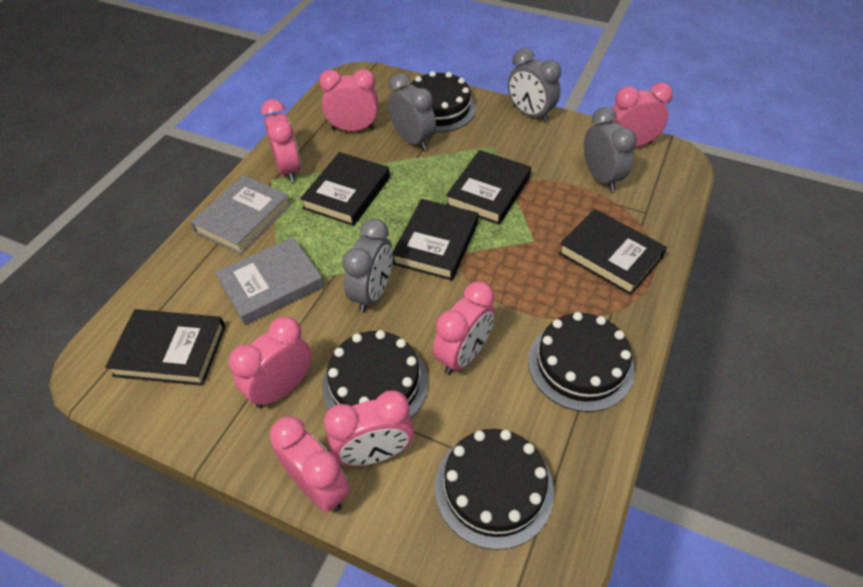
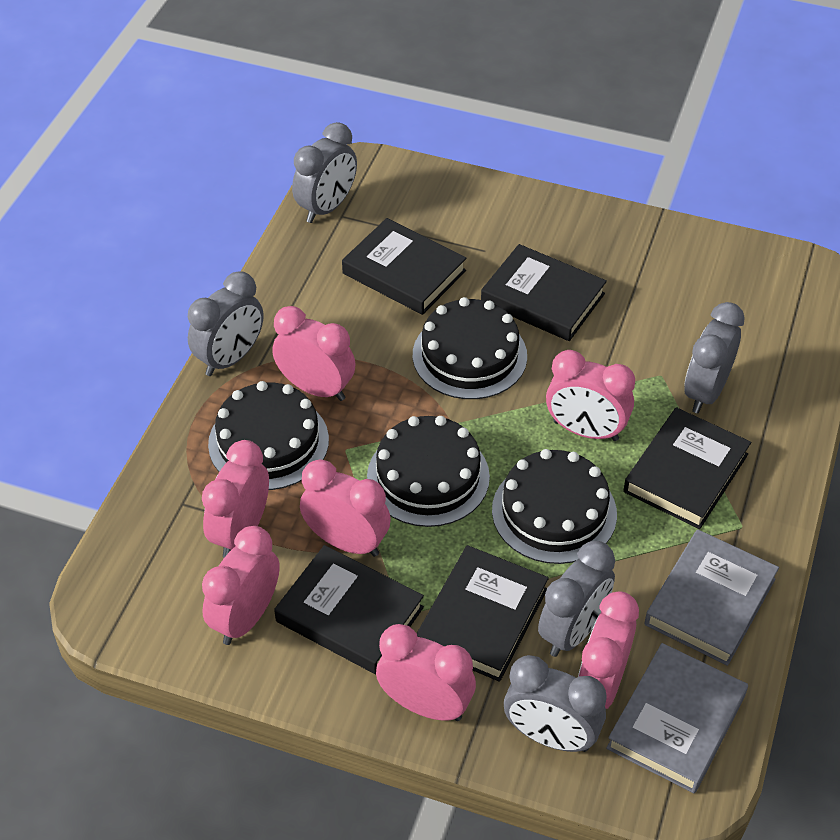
grey clock: [342,219,393,313] [388,73,436,151] [508,48,561,122] [584,107,637,192] = 4 -> [188,271,264,376] [292,122,357,223] [504,655,607,752] [538,541,615,657] [684,302,745,413] = 5

